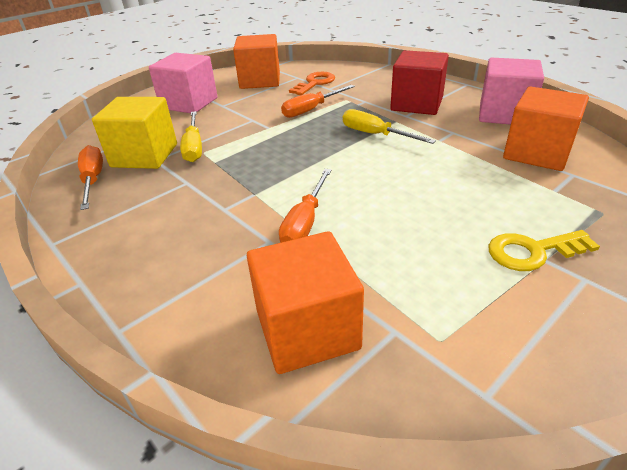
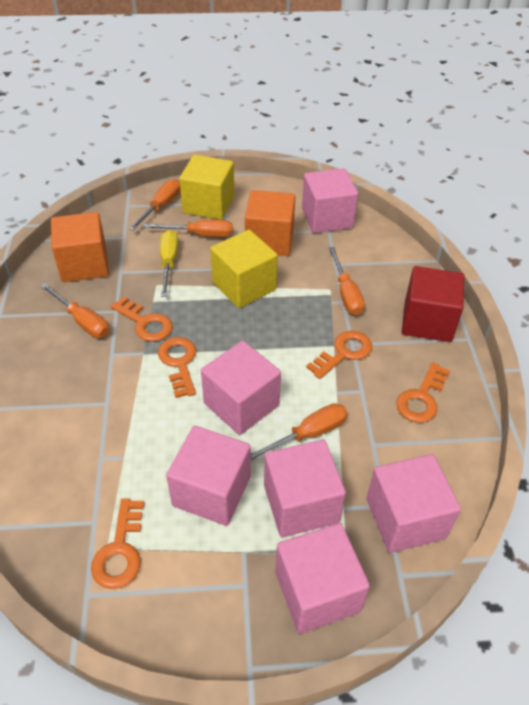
orange cube: [233,34,280,89] [247,231,364,374] [503,86,589,171] = 3 -> [51,212,109,282] [245,190,296,256] = 2
orange key: [289,72,335,95] = 1 -> [91,498,144,589] [111,296,173,342] [158,337,196,398] [306,331,372,379] [397,362,450,423] = 5
orange screwdriver: [78,145,103,210] [279,169,332,243] [281,85,355,118] = 3 -> [40,283,109,338] [129,179,181,231] [144,220,233,237] [251,403,347,461] [329,247,364,315] = 5
pink cube: [149,53,217,113] [479,58,544,125] = 2 -> [166,426,251,526] [201,341,281,435] [264,440,346,537] [275,523,370,634] [302,168,358,233] [367,454,461,553] = 6
yellow cube: [92,97,177,169] = 1 -> [179,155,234,220] [210,230,278,308] = 2
yellow key: [488,230,600,271] = 1 -> none = 0
yellow screwdriver: [180,111,202,162] [343,109,436,144] = 2 -> [160,230,178,297] = 1

